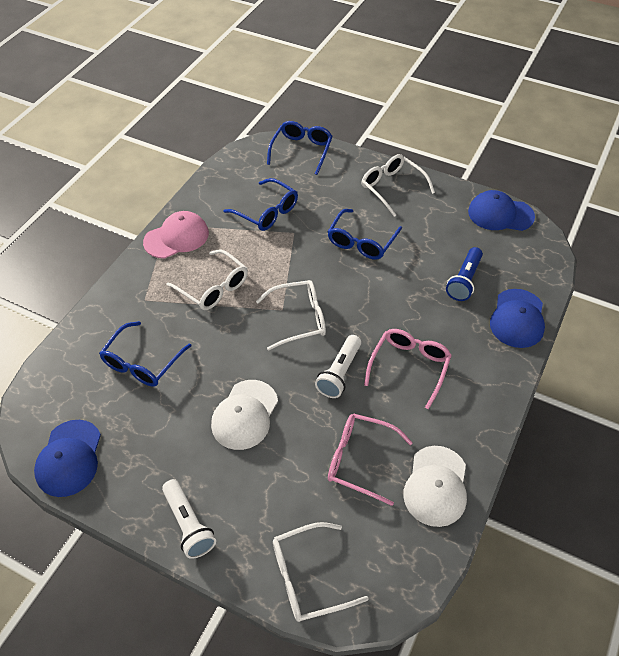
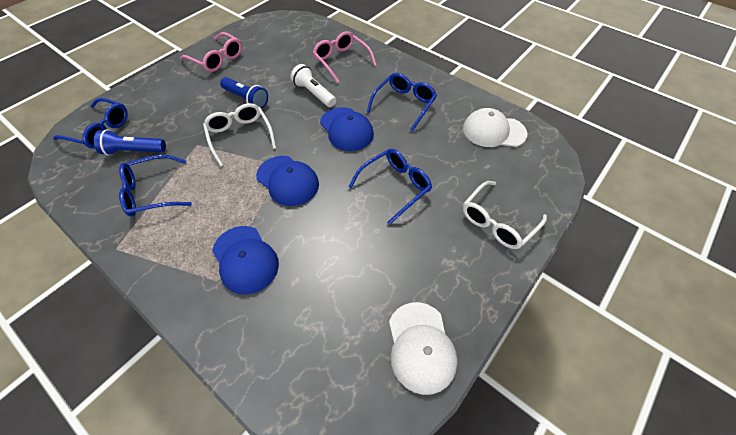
blue flashlight: [446,247,483,301] = 1 -> [94,129,166,156] [220,77,268,109] = 2
pink cap: [143,211,209,259] = 1 -> none = 0
white flashlight: [162,479,216,559] [315,335,361,398] = 2 -> [291,64,336,107] = 1
white glasses: [167,249,248,310] [256,280,326,350] [273,522,369,622] [361,154,435,217] = 4 -> [203,103,276,166] [463,181,547,249] = 2

